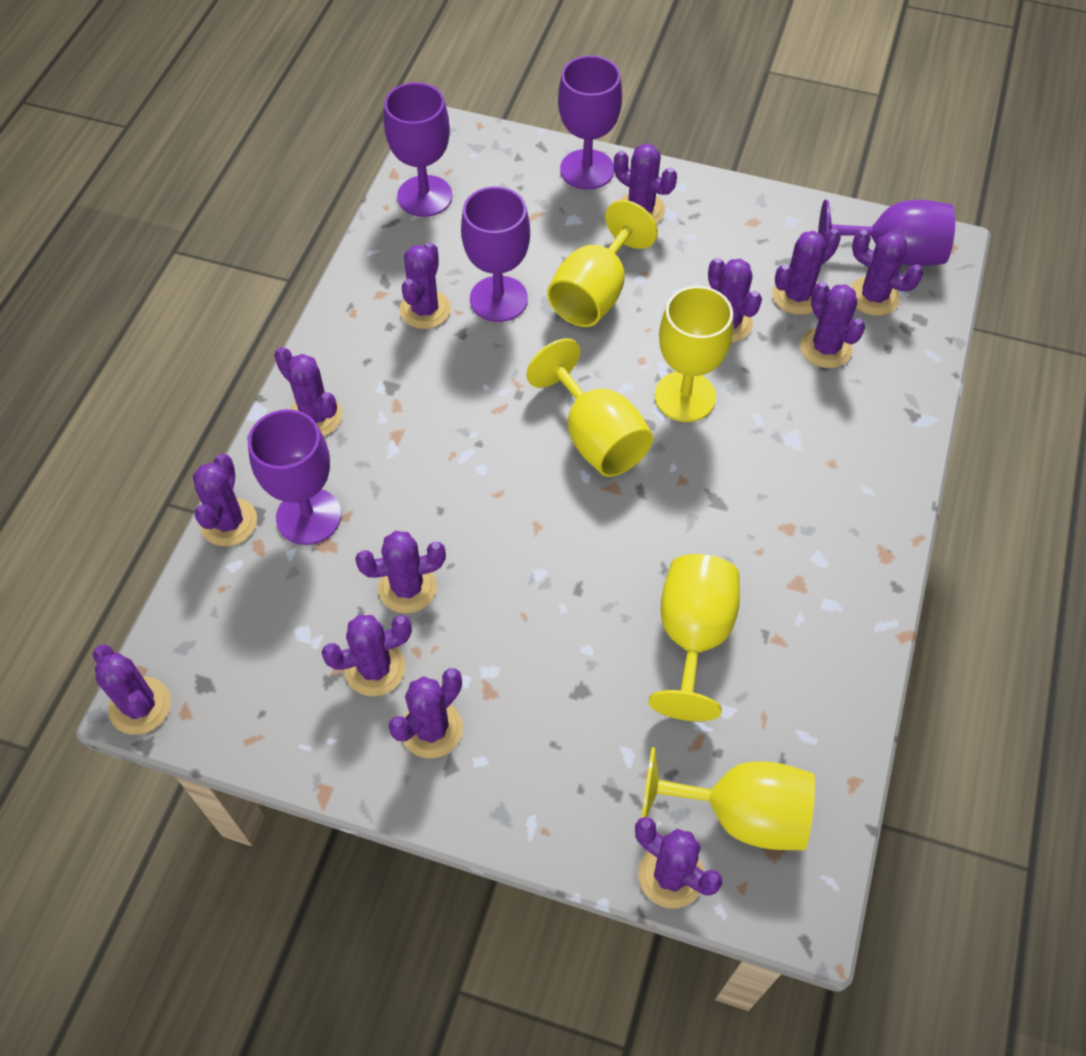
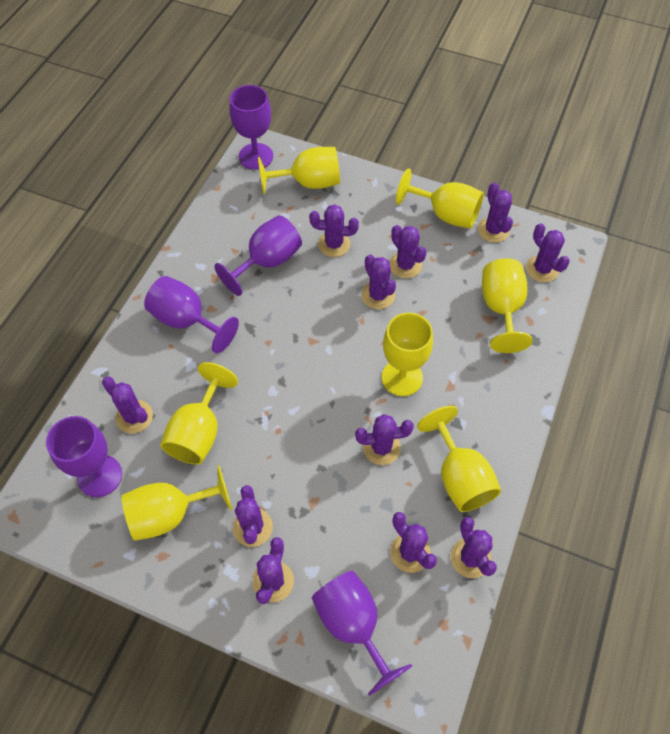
purple cactus: [93,645,171,735] [193,454,257,546] [274,347,342,436] [322,614,412,696] [355,531,446,613] [389,668,463,758] [400,242,451,329] [614,144,677,224] [635,817,722,908] [708,258,762,342] [772,228,841,315] [800,282,865,368] [851,230,923,316] = 13 -> [102,377,153,433] [233,485,273,547] [253,537,294,604] [309,204,359,257] [355,414,414,465] [361,255,396,309] [390,225,427,278] [390,512,437,573] [451,517,497,578] [478,182,513,242] [526,223,570,282] = 11
yellow goblet: [526,338,653,477] [547,200,658,327] [642,747,815,851] [649,554,740,721] [655,286,733,422] = 5 -> [121,465,232,541] [160,362,238,464] [258,147,340,194] [382,313,433,396] [396,168,484,229] [417,406,501,512] [482,258,532,353] = 7

